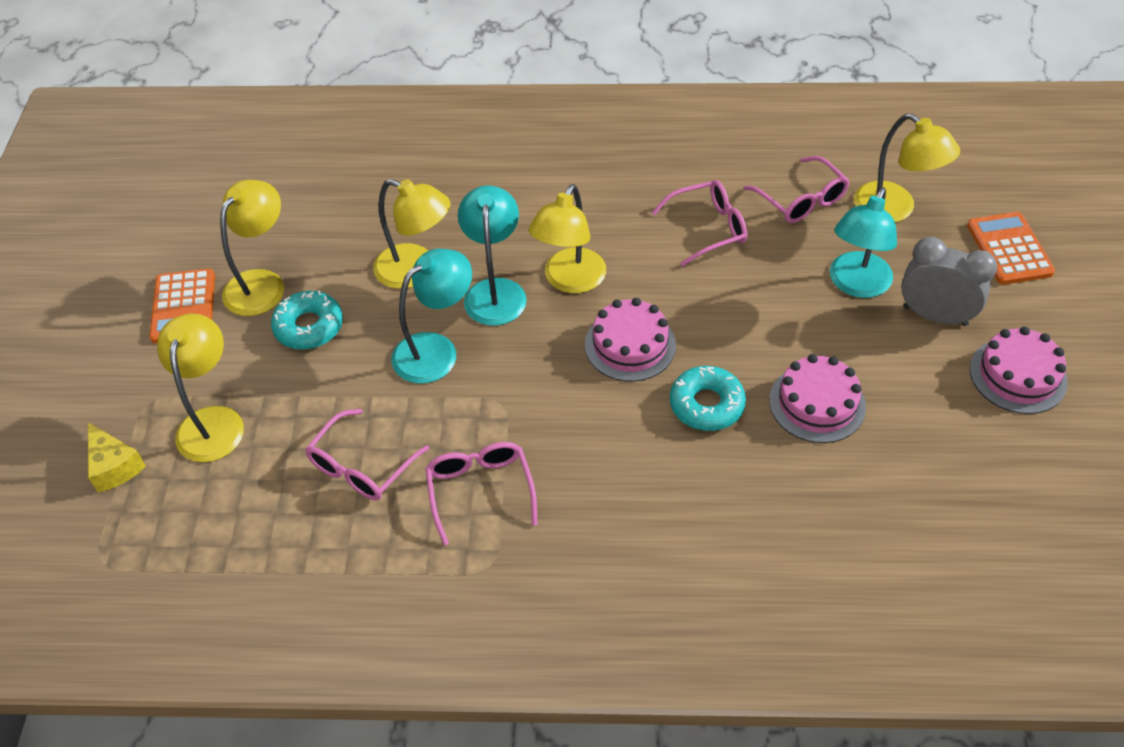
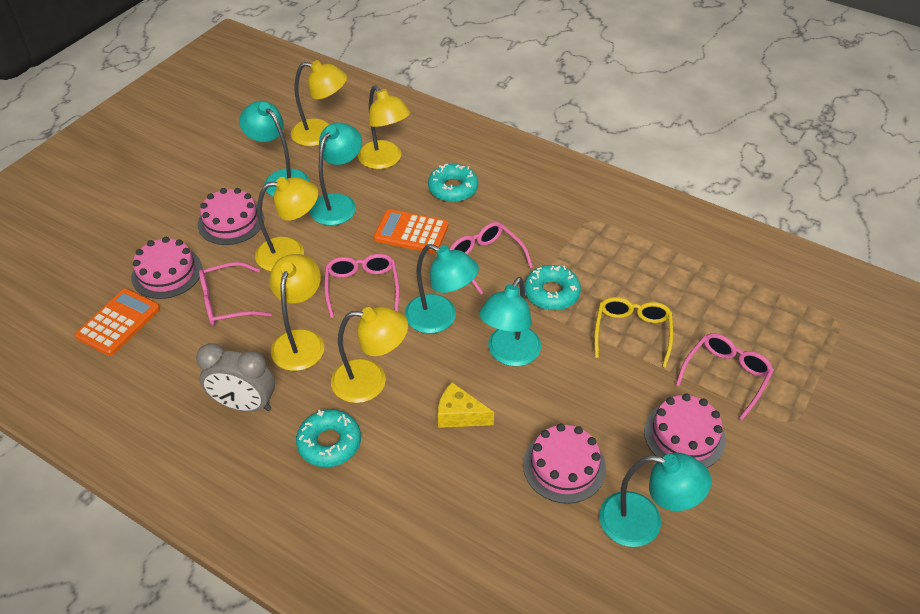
pink cake: [585,298,676,382] [769,354,866,443] [970,326,1068,414] = 3 -> [131,237,202,299] [198,188,264,245] [523,423,606,504] [644,393,726,468] = 4
turquoise donut: [271,290,343,350] [670,366,746,431] = 2 -> [296,409,361,467] [428,164,478,202] [524,265,581,310] = 3
turquoise lamp: [391,249,472,384] [458,185,527,326] [830,187,897,298] = 3 -> [239,101,309,197] [310,122,362,226] [405,244,479,333] [479,277,541,366] [599,453,711,547] = 5
yellow glasses: none = 0 -> [594,297,673,368] = 1

